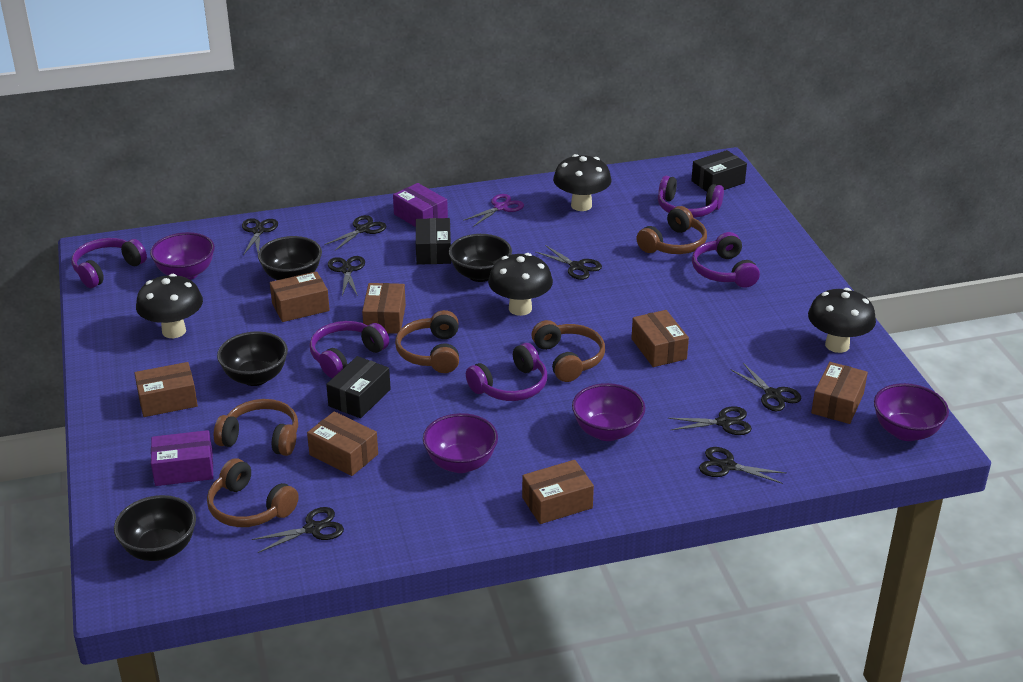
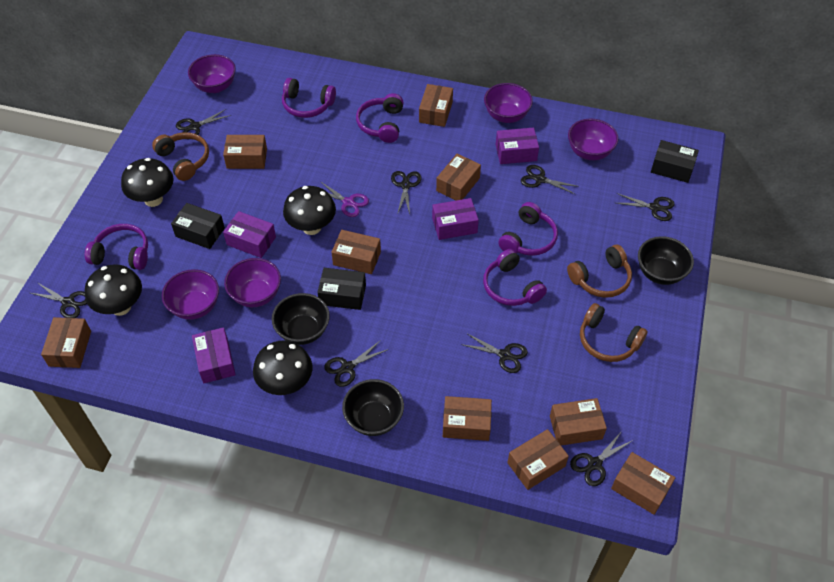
black bowl: [114,495,196,561] [217,331,288,386] [258,236,322,280] [449,234,512,282] = 4 -> [272,293,330,345] [342,379,404,436] [638,236,694,285] = 3
brown box: [134,362,198,417] [270,271,330,322] [307,411,378,476] [362,283,406,334] [522,460,594,524] [631,310,689,367] [811,362,868,424] = 7 -> [41,317,91,368] [223,135,267,169] [331,230,381,274] [419,84,453,127] [436,154,481,200] [443,396,492,441] [507,429,569,490] [550,398,607,446] [611,452,675,515] = 9
brown headphones: [207,458,299,527] [214,399,298,456] [395,310,459,373] [532,320,605,382] [636,206,707,254] = 5 -> [152,132,209,181] [567,245,632,298] [580,303,647,362] = 3
purple bowl: [150,232,215,280] [423,413,498,473] [572,383,645,441] [874,383,949,441] = 4 -> [162,269,219,320] [188,54,236,93] [224,258,281,307] [484,83,533,123] [568,119,618,160] = 5
purple box: [151,430,213,486] [393,183,448,227] = 2 -> [192,327,236,383] [223,211,276,258] [432,198,479,240] [496,128,539,164] = 4

